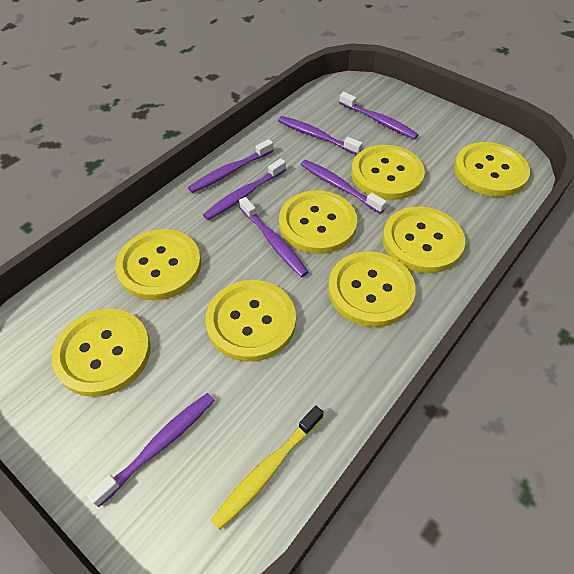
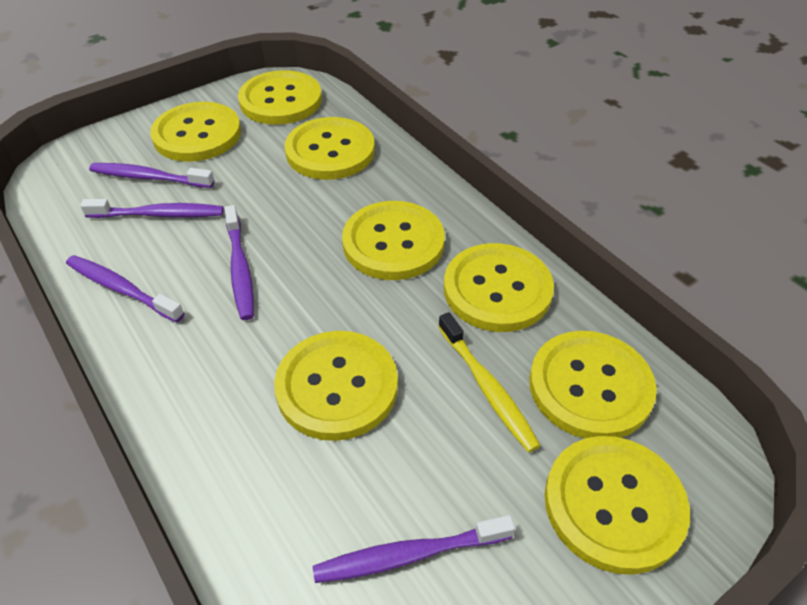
purple toothbrush: [87,393,215,507] [188,139,274,193] [203,158,286,220] [239,197,308,277] [278,116,363,155] [301,160,387,214] [339,92,419,139] = 7 -> [66,255,185,322] [80,199,224,218] [89,163,214,188] [224,205,254,320] [313,515,515,583] = 5

